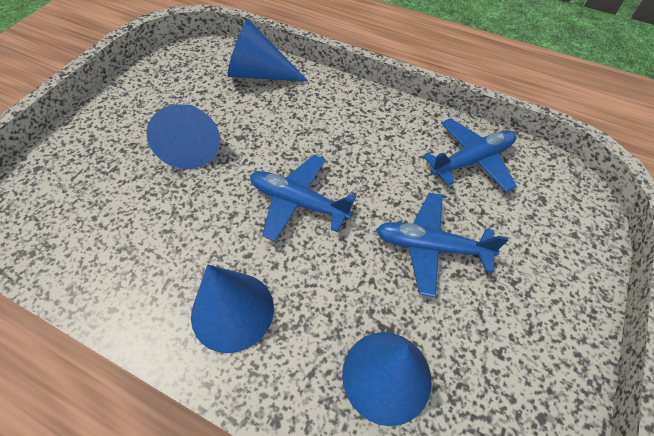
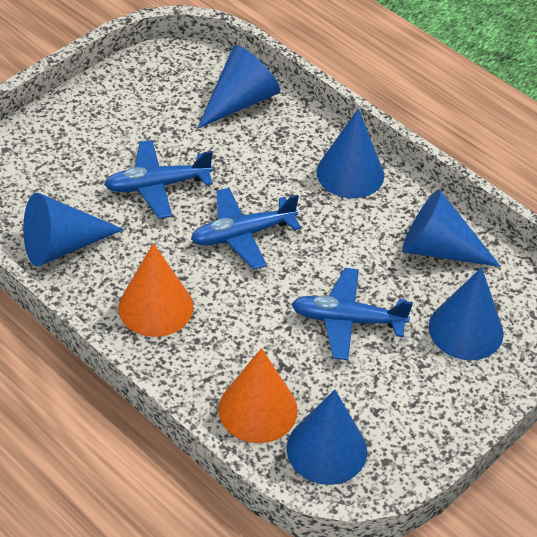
blue cone: [146,104,220,169] [191,264,274,353] [228,19,308,81] [342,332,431,426] = 4 -> [23,193,124,267] [198,45,280,128] [287,389,367,485] [317,109,384,198] [402,190,501,267] [429,267,504,360] = 6
orange cone: none = 0 -> [119,243,193,337] [218,348,298,443] = 2

